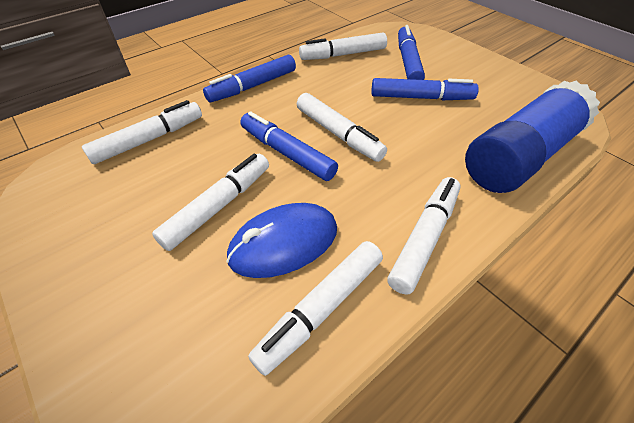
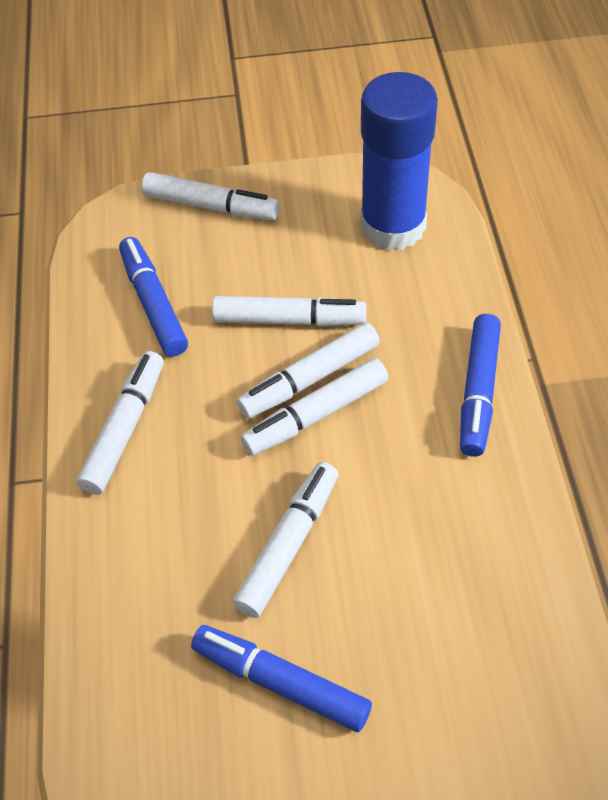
blue marker: [203,55,296,102] [240,111,338,181] [371,78,479,100] [398,25,425,80] = 4 -> [119,237,188,356] [191,625,372,732] [460,314,501,457] = 3
blue mouse: [226,203,337,278] = 1 -> none = 0

